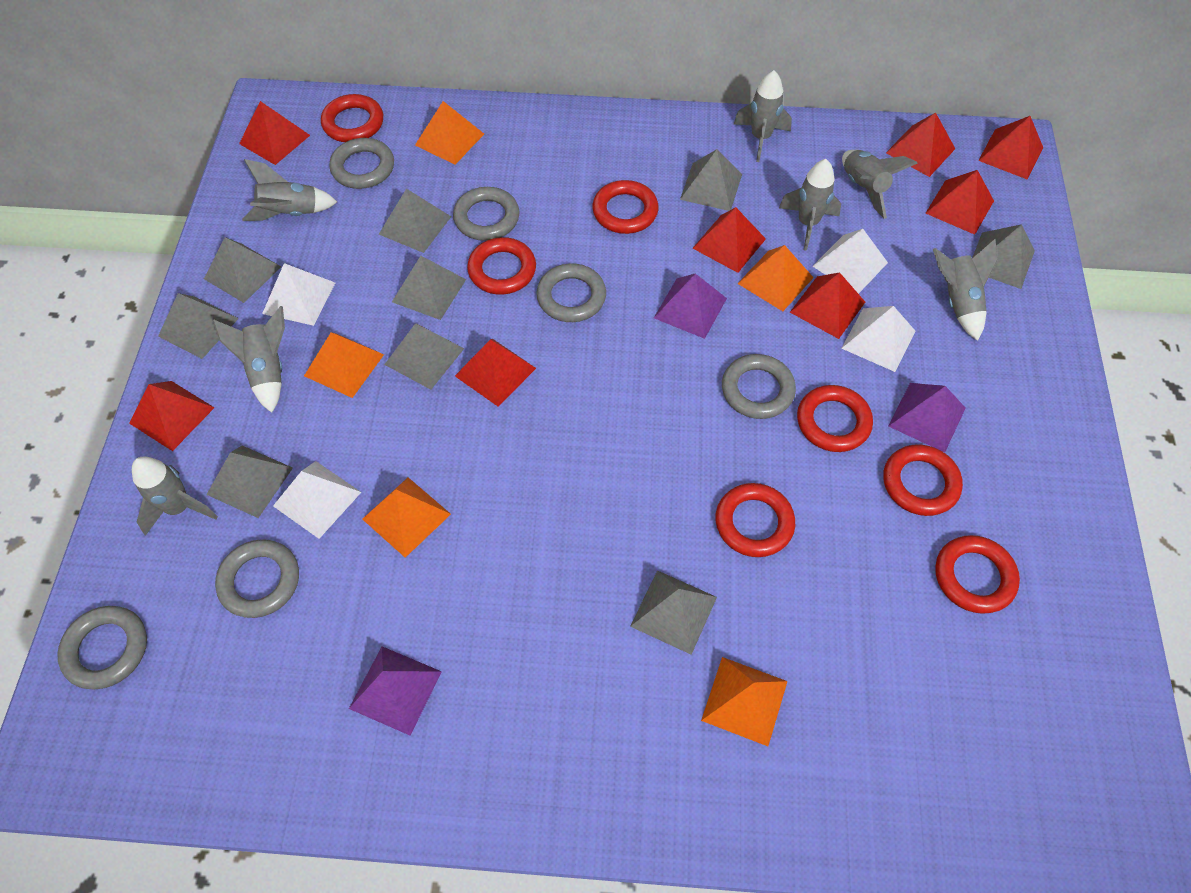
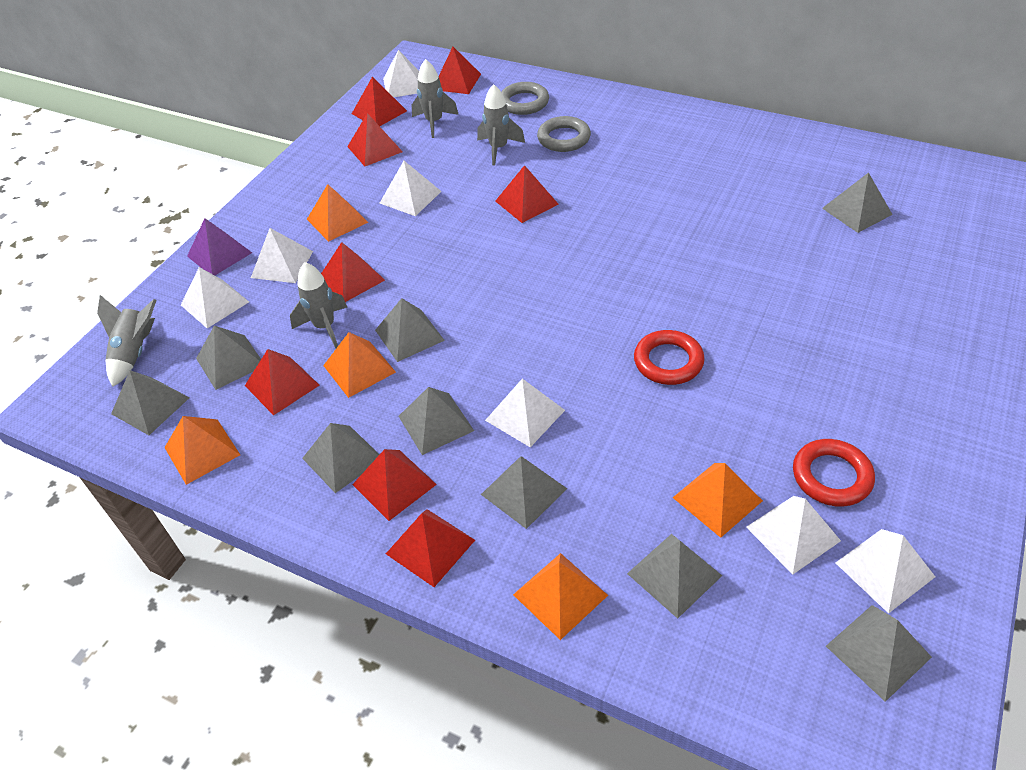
grey ring: [57,606,147,689] [215,539,299,618] [329,138,394,189] [453,187,520,241] [536,263,606,322] [722,354,796,419] = 6 -> [501,82,549,115] [537,116,591,152] = 2
grey rocket: [132,456,218,536] [213,306,285,413] [242,159,337,221] [733,70,792,162] [779,159,841,251] [842,150,918,219] [933,239,997,341] = 7 -> [97,295,157,387] [290,262,347,349] [412,59,459,138] [477,84,525,166] = 4
purple pyramid: [349,646,442,735] [654,273,727,339] [888,383,966,453] = 3 -> [187,218,252,275] = 1
red ring: [321,94,383,142] [467,237,536,295] [592,180,659,234] [715,483,795,557] [797,385,873,452] [883,444,963,516] [935,535,1020,614] = 7 -> [634,330,705,385] [793,439,875,507] = 2
white pyramid: [262,263,335,326] [273,461,361,539] [812,229,888,294] [841,306,915,372] = 4 -> [181,267,249,328] [251,228,313,283] [380,161,441,216] [383,50,419,97] [485,379,565,447] [746,496,841,574] [836,529,935,614] = 7

